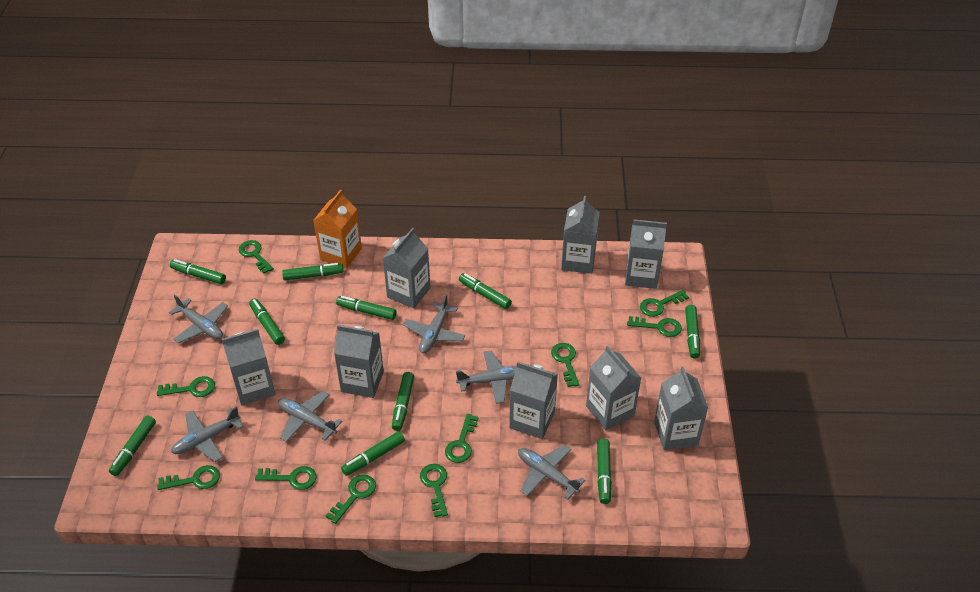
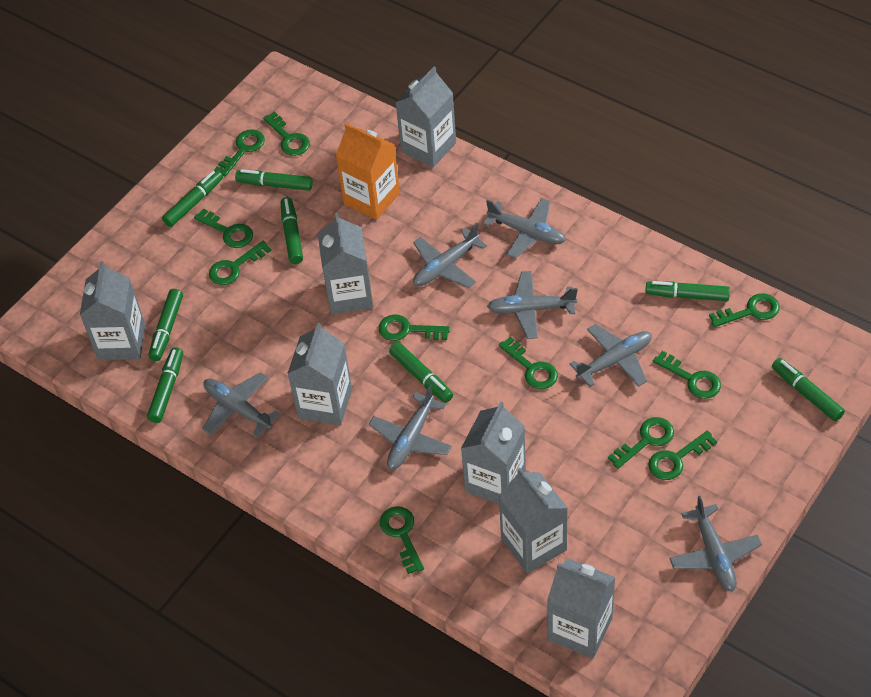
green key: [157,376,215,397] [157,465,220,490] [239,240,274,274] [255,466,317,490] [326,474,376,524] [420,464,448,517] [445,414,478,463] [551,343,580,387] [627,316,682,337] [640,290,689,317] = 10 -> [194,209,253,248] [209,240,271,285] [214,129,265,177] [263,112,310,156] [379,314,450,341] [380,506,424,574] [499,337,558,389] [608,417,674,469] [649,430,717,480] [653,351,721,399] [709,293,780,327] = 11
green marker: [109,415,156,476] [170,259,226,284] [249,298,285,345] [282,263,344,280] [336,296,396,320] [341,431,405,476] [392,372,414,431] [459,273,512,309] [597,439,612,504] [685,305,700,359] = 10 -> [147,347,183,423] [149,289,183,361] [162,170,223,227] [235,169,313,191] [281,197,303,264] [389,342,453,403] [645,281,730,301] [772,358,845,421] = 8
grey carton: [222,329,275,405] [334,325,384,398] [383,228,430,308] [509,362,558,439] [561,196,600,274] [586,346,641,430] [625,219,667,289] [654,366,708,450] = 8 -> [80,261,145,360] [287,323,352,425] [318,213,373,314] [395,67,456,168] [461,402,526,504] [499,468,568,574] [547,559,615,659] = 7
grey plane: [169,295,228,343] [171,407,243,462] [278,391,342,442] [403,294,465,353] [456,351,517,404] [518,444,585,500] = 6 -> [202,372,281,437] [369,385,452,470] [413,223,487,288] [483,198,566,258] [487,271,577,339] [570,324,652,387] [669,496,762,592] = 7

